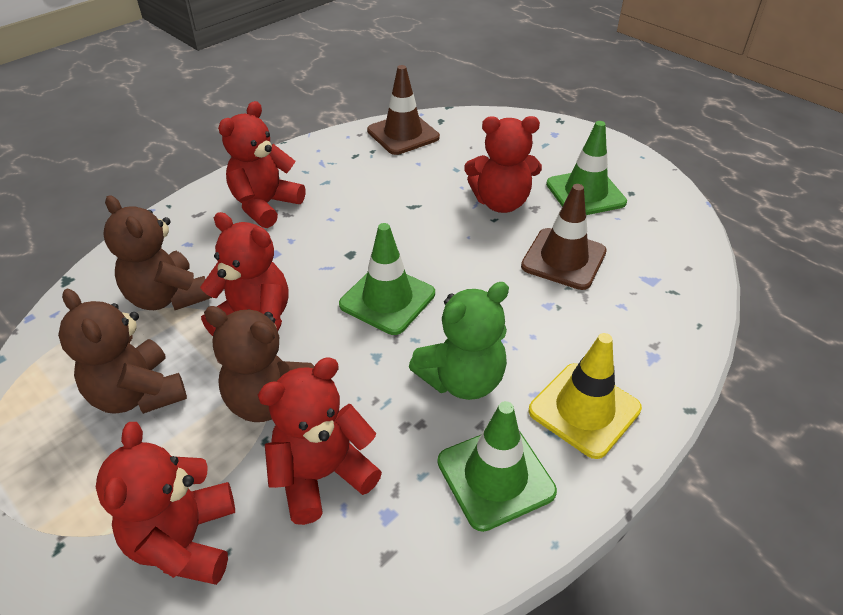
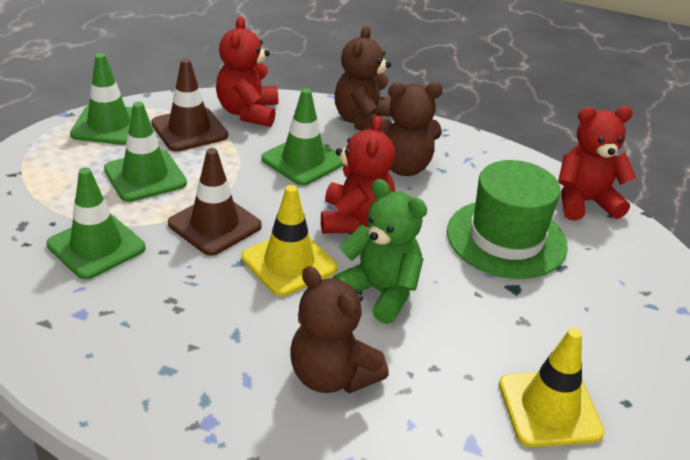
green hat: none = 0 -> [447,160,568,279] = 1
green traffic cone: [339,223,435,335] [437,401,557,532] [546,121,627,215] = 3 -> [47,167,145,280] [70,53,132,145] [104,102,187,202] [262,88,344,186] = 4
red teddy bear: [96,422,235,585] [200,212,288,336] [218,101,305,228] [258,357,382,525] [464,116,542,213] = 5 -> [216,16,278,127] [321,116,395,234] [558,106,636,221] = 3
yellow traffic cone: [529,333,642,459] = 1 -> [241,185,337,296] [499,328,605,447] = 2

